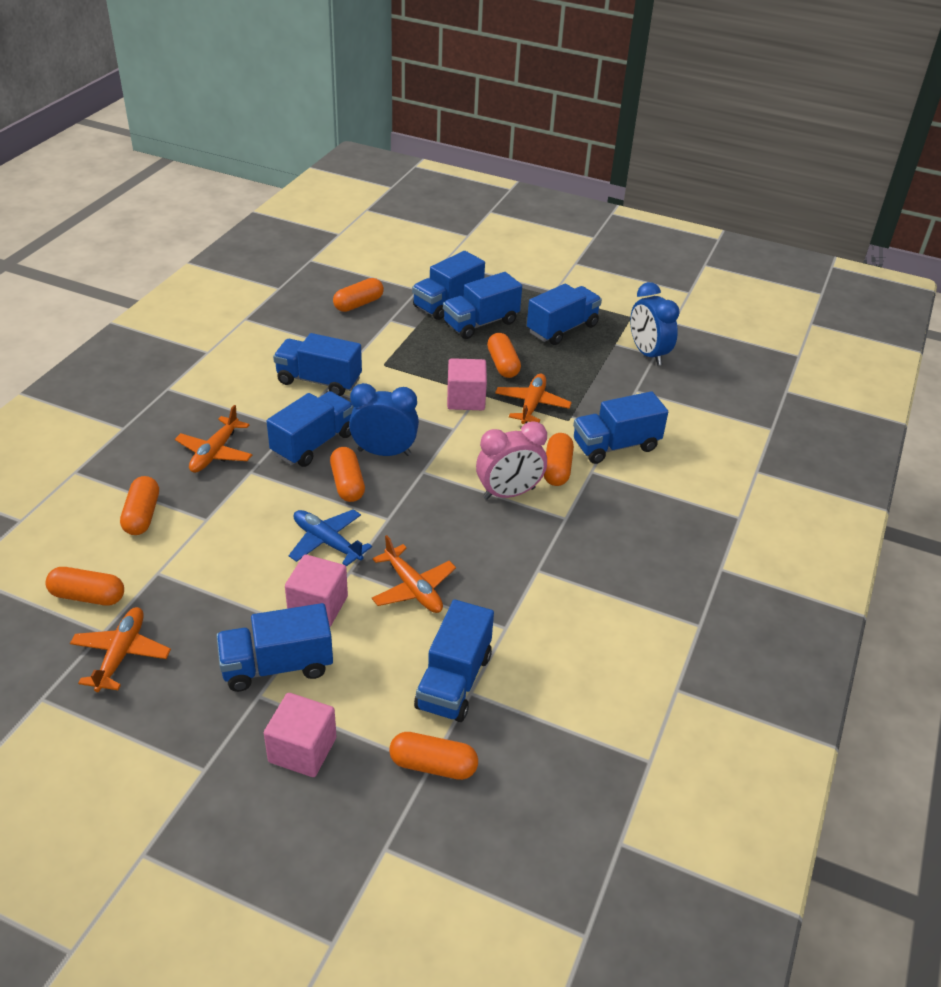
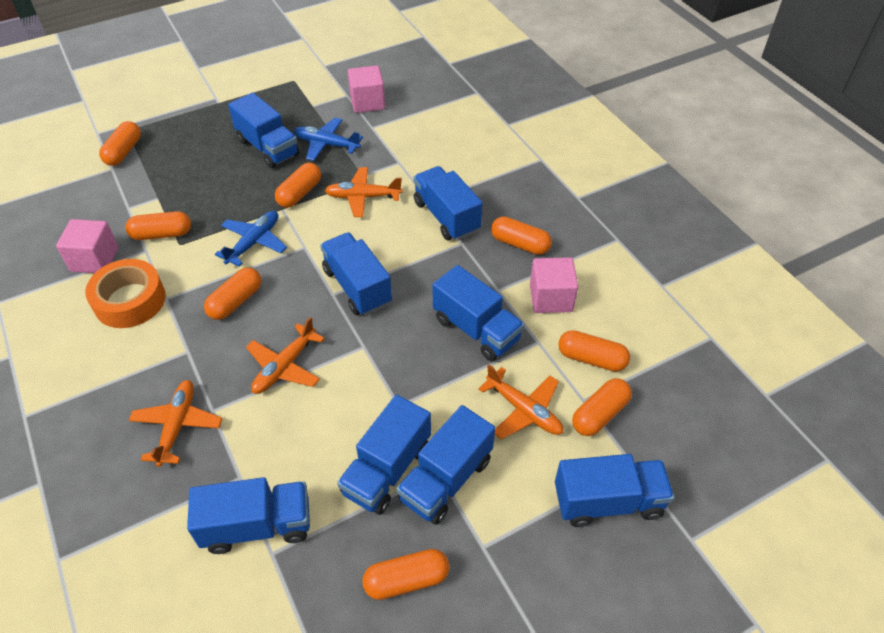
blue clock: [349,383,419,456] [630,282,680,366] = 2 -> none = 0
blue plane: [289,509,372,566] = 1 -> [215,211,287,267] [294,118,363,161] = 2
orange capsule: [46,567,124,605] [120,476,159,535] [330,447,365,502] [333,278,384,312] [389,732,478,780] [487,333,521,378] [544,433,574,486] = 7 -> [99,121,141,166] [125,211,191,240] [204,267,261,320] [275,163,321,208] [362,549,450,600] [491,216,552,255] [558,330,630,372] [572,378,632,436] = 8
orange tape: none = 0 -> [85,259,166,328] = 1
pink clock: [476,421,547,500] = 1 -> none = 0

